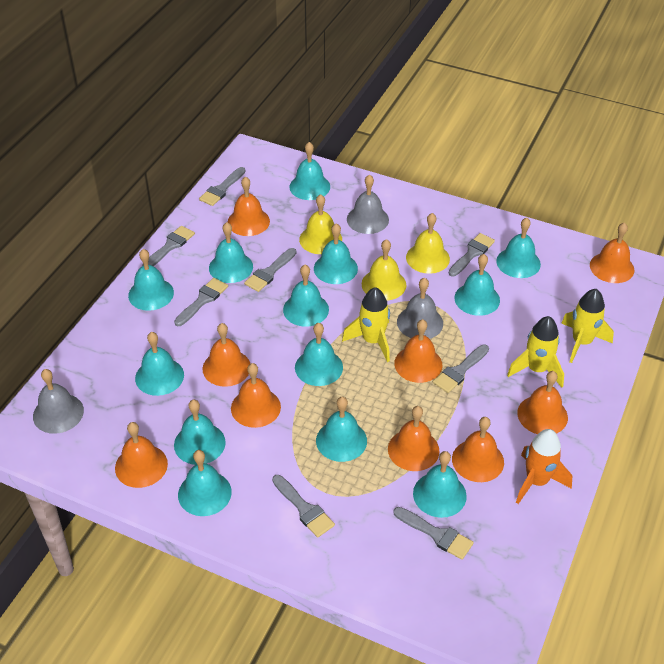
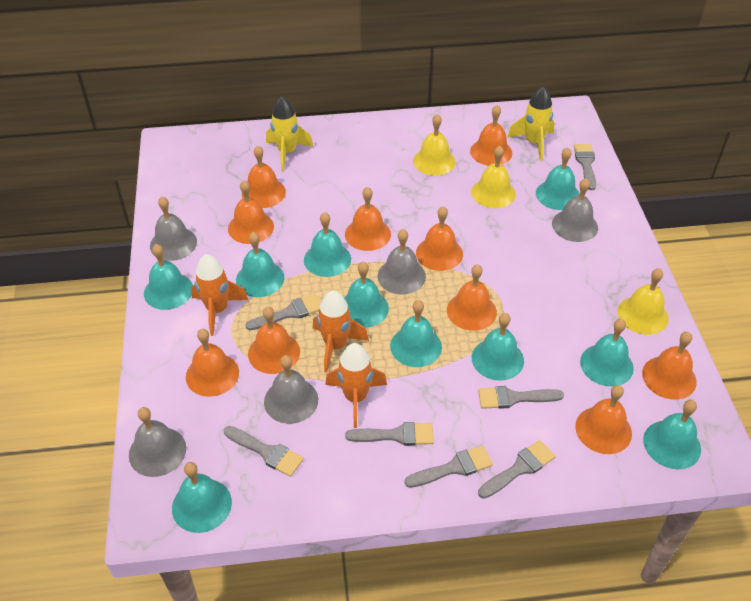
grey bell: [33,369,84,434] [347,174,389,234] [397,278,443,339] = 3 -> [129,407,186,477] [150,197,197,261] [264,355,318,424] [378,229,426,294] [552,178,598,242] = 5
grey brush: [142,226,195,266] [174,278,228,326] [199,167,246,206] [244,248,297,292] [272,475,335,538] [393,507,474,560] [433,345,489,393] [449,233,495,277] = 8 -> [224,426,304,477] [246,294,321,330] [345,422,434,446] [404,445,493,488] [478,386,564,409] [478,440,556,499] [574,144,596,190] = 7
orange bell: [115,422,168,488] [202,323,250,387] [228,177,270,236] [231,363,281,428] [388,406,440,471] [394,319,442,383] [452,417,504,482] [517,371,568,434] [590,222,634,283] = 9 -> [186,329,239,397] [228,180,274,244] [242,146,286,208] [248,307,300,374] [345,187,391,251] [416,206,463,271] [447,264,497,331] [470,105,512,166] [575,385,632,454] [642,332,697,400] = 10
orange rocket: [516,429,573,504] = 1 -> [191,254,248,336] [313,290,369,373] [325,343,387,428] = 3
turquoise bell: [128,249,174,311] [135,332,184,396] [174,399,226,465] [178,450,232,516] [209,222,253,283] [283,265,329,327] [289,142,330,200] [295,323,343,386] [314,223,358,284] [316,397,367,462] [413,451,467,518] [454,254,500,316] [496,218,541,278] = 13 -> [144,244,193,310] [172,462,232,533] [236,232,284,297] [304,212,351,277] [344,262,389,328] [390,300,442,367] [472,313,524,380] [536,147,580,210] [580,319,634,386] [643,400,701,469] = 10
yellow rocket: [342,287,390,362] [507,316,564,388] [561,289,614,363] = 3 -> [266,96,314,171] [507,86,555,161] = 2

